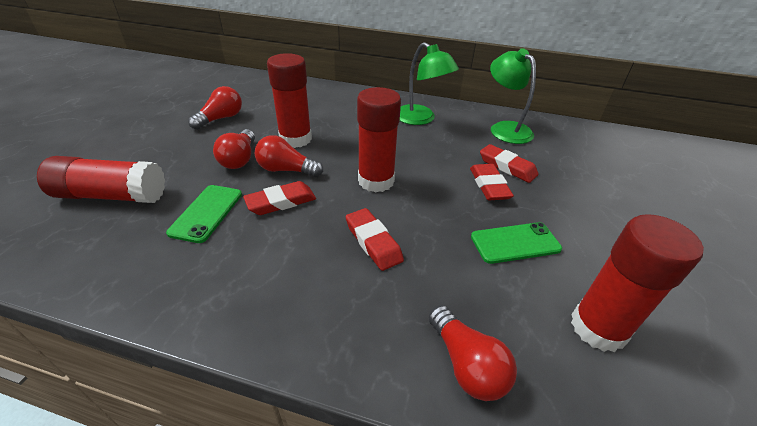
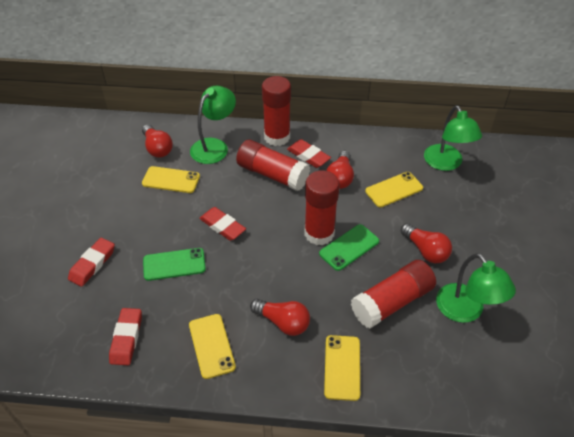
green lamp: [400,42,459,125] [490,48,536,144] = 2 -> [190,86,236,164] [424,105,482,171] [436,253,516,323] = 3
yellow phone: none = 0 -> [142,166,200,193] [189,314,236,379] [324,335,360,401] [365,172,423,207] = 4

